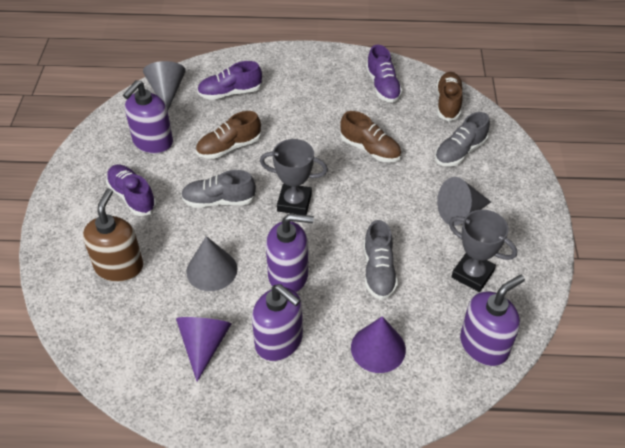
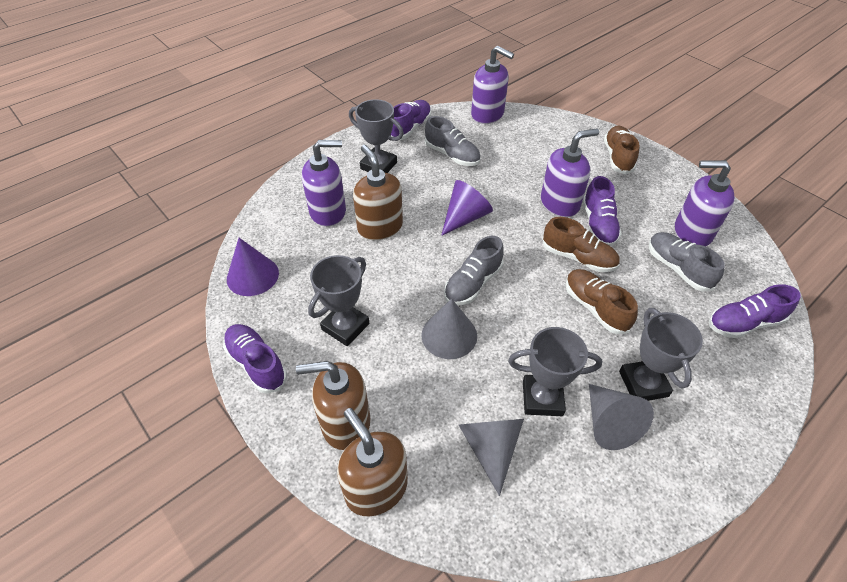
brown soap dispenser: [83,188,143,282] = 1 -> [296,361,370,450] [337,408,408,517] [353,145,403,240] = 3
grey trophy: [260,139,328,215] [449,210,517,292] = 2 -> [308,255,369,346] [349,99,404,173] [508,327,602,416] [619,308,703,401] = 4
purple shoe: [106,165,157,216] [197,61,263,100] [366,45,402,103] = 3 -> [223,324,287,394] [390,100,431,140] [583,176,622,246] [709,284,801,338] = 4

